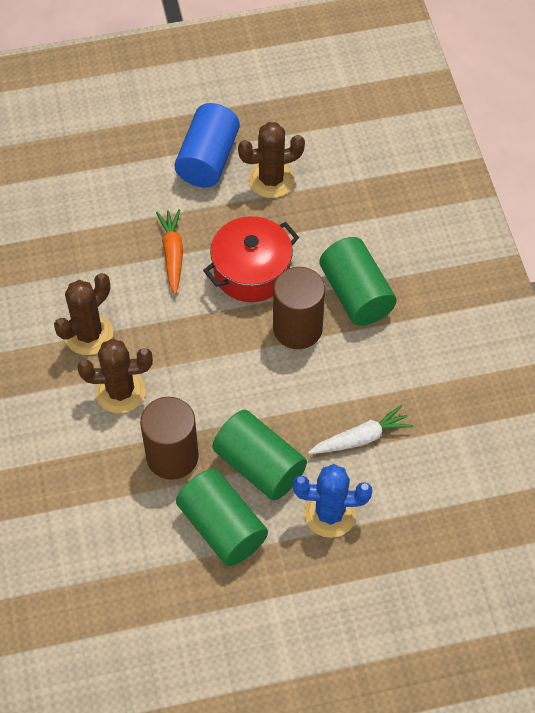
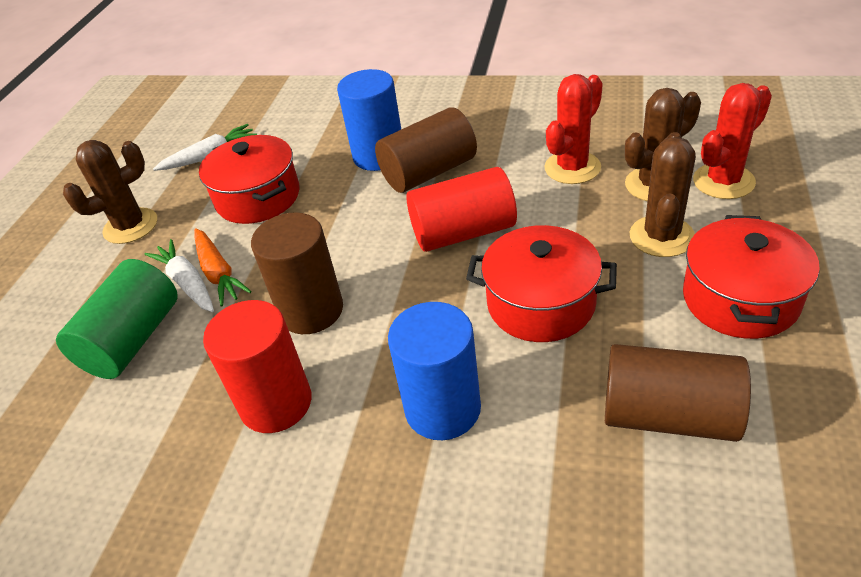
blue cactus: [293,464,372,538] = 1 -> none = 0
blue cylinder: [174,103,240,188] = 1 -> [337,69,401,171] [388,302,481,440] = 2
brown cylinder: [140,397,199,480] [273,267,325,349] = 2 -> [251,212,343,334] [375,107,477,193] [605,344,751,442] = 3
green cylinder: [176,469,268,566] [212,410,307,501] [320,237,397,326] = 3 -> [56,259,178,379] = 1
red cactus: none = 0 -> [544,74,603,184] [693,83,772,199] = 2
red cylinder: none = 0 -> [203,300,312,433] [406,167,517,252] = 2
red pot: [203,216,299,302] = 1 -> [199,135,299,224] [466,225,617,342] [683,215,820,339] = 3
white carrot: [308,405,413,454] = 1 -> [144,239,214,312] [153,124,257,171] = 2

